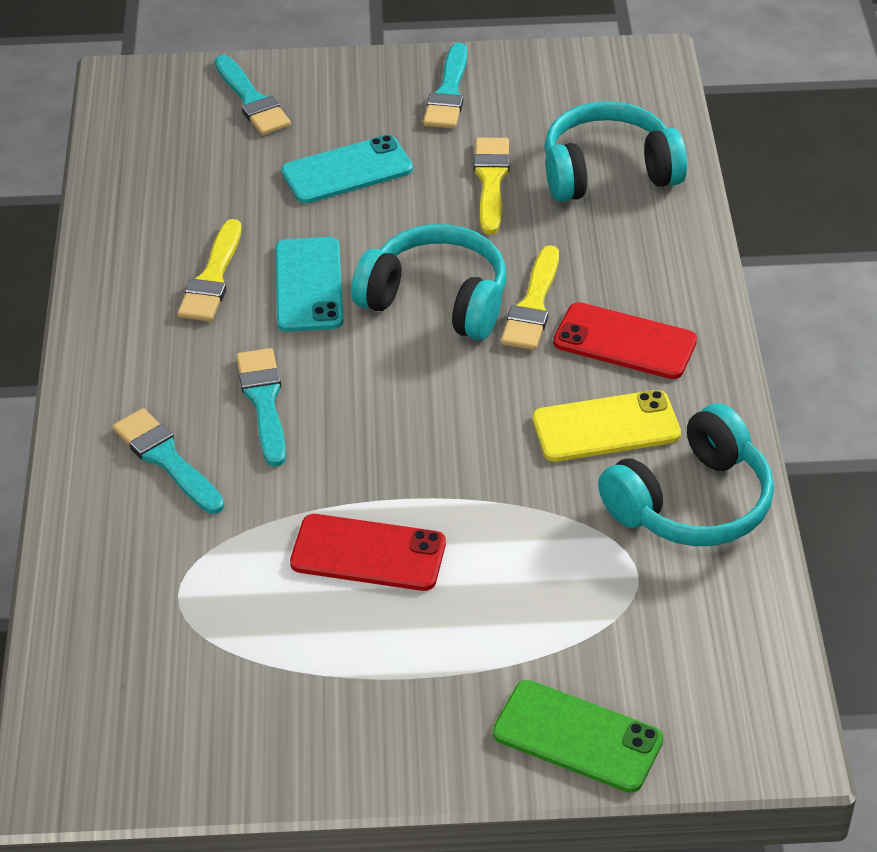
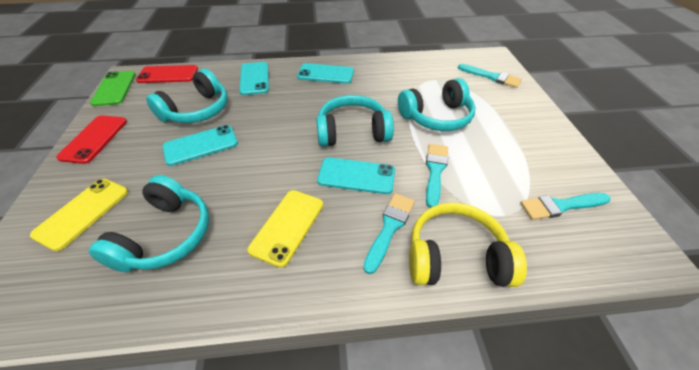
turquoise headphones: [352,224,506,340] [544,101,687,202] [598,403,774,546] = 3 -> [89,175,210,272] [146,69,228,123] [316,95,394,147] [398,78,476,131] = 4
turquoise phone: [275,237,343,332] [281,135,413,204] = 2 -> [162,125,238,166] [239,62,269,95] [297,63,354,84] [317,157,395,194] = 4
yellow brush: [178,219,241,322] [474,138,510,234] [501,245,559,350] = 3 -> none = 0
yellow headphones: none = 0 -> [409,202,527,287] = 1
yellow phone: [533,390,681,462] = 1 -> [30,179,128,251] [247,190,323,268] = 2

